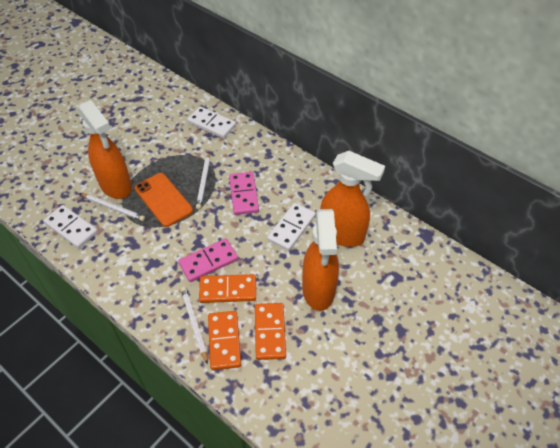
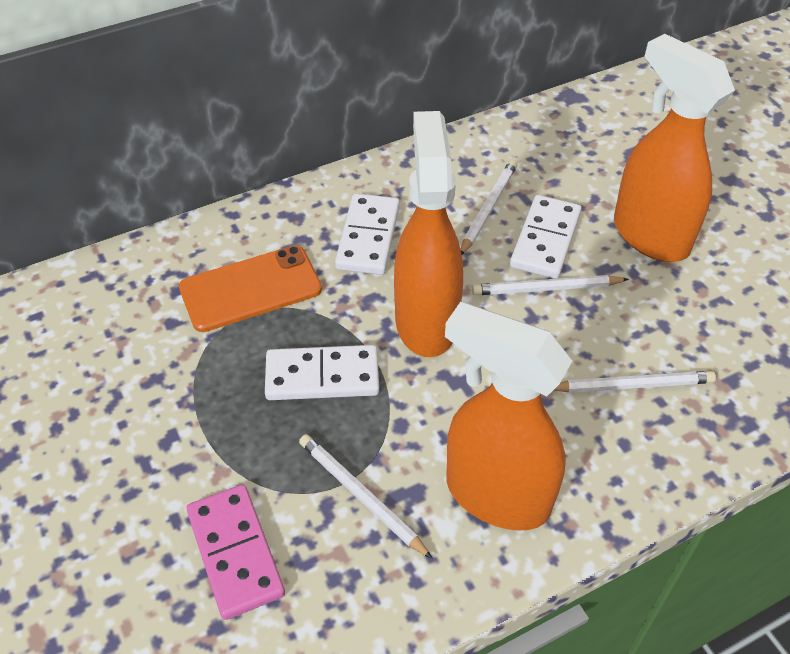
orange domino: [199,274,256,303] [208,311,241,370] [255,303,286,360] = 3 -> none = 0
pink domino: [178,239,238,282] [229,172,259,215] = 2 -> [186,485,285,620] = 1
white pencil: [79,193,145,221] [181,287,208,364] [196,152,210,209] = 3 -> [299,434,433,559] [460,160,517,255] [472,275,629,295] [554,371,716,393] = 4

